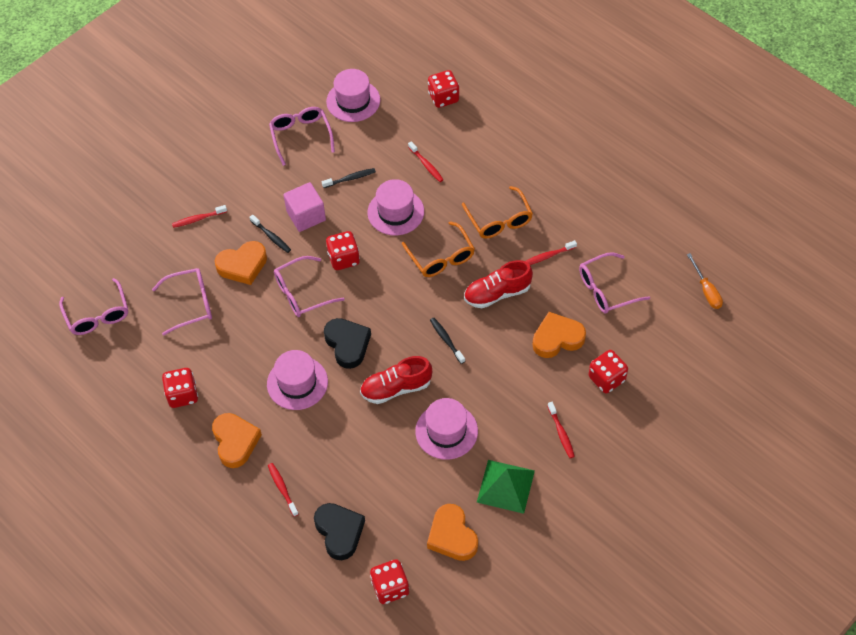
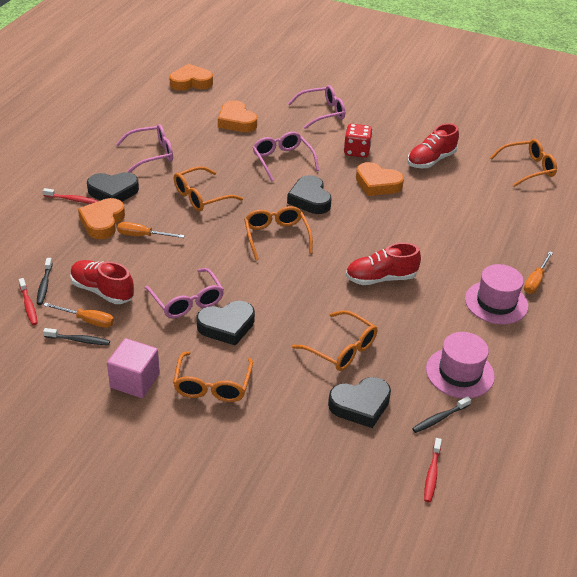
black heart: [314,503,365,560] [324,318,371,369] = 2 -> [87,172,139,202] [196,301,255,346] [287,175,332,214] [328,377,391,428] = 4
green pyramid: [477,460,535,514] = 1 -> none = 0
orange glasses: [402,221,475,277] [462,186,533,238] = 2 -> [173,351,253,402] [174,166,243,211] [244,206,313,260] [292,310,377,371] [490,139,557,187] = 5
orange screwdriver: [687,253,723,309] = 1 -> [43,303,114,328] [117,222,185,238] [524,251,553,294] = 3
pink glasses: [59,278,128,335] [152,268,212,336] [269,107,335,166] [274,256,345,317] [579,252,650,313] = 5 -> [116,124,173,173] [145,268,224,318] [253,132,319,182] [288,85,345,129] = 4
pink hat: [267,350,328,410] [326,69,380,122] [367,179,424,235] [415,398,478,460] = 4 -> [426,332,495,398] [465,264,528,324] = 2
red dice: [162,368,198,408] [326,231,360,270] [370,559,409,604] [428,70,459,108] [588,350,628,394] = 5 -> [344,124,373,158] = 1
red shoe: [360,356,432,404] [464,260,533,308] = 2 -> [70,260,134,304] [346,243,421,285] [408,123,459,168] = 3
red toothbrush: [172,205,227,228] [268,463,299,517] [408,141,444,182] [526,240,577,265] [547,402,575,458] = 5 -> [19,278,38,325] [43,188,98,204] [424,438,442,502] = 3

